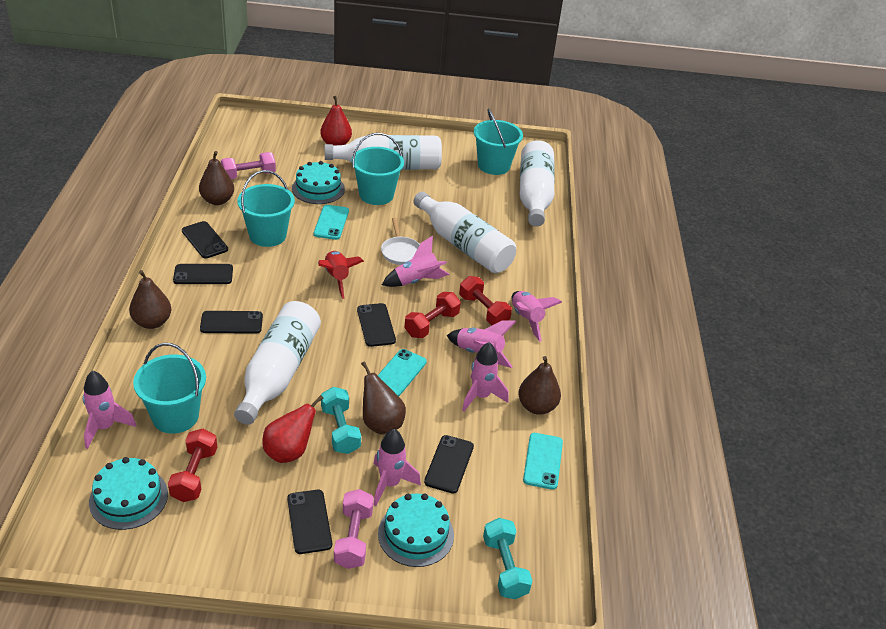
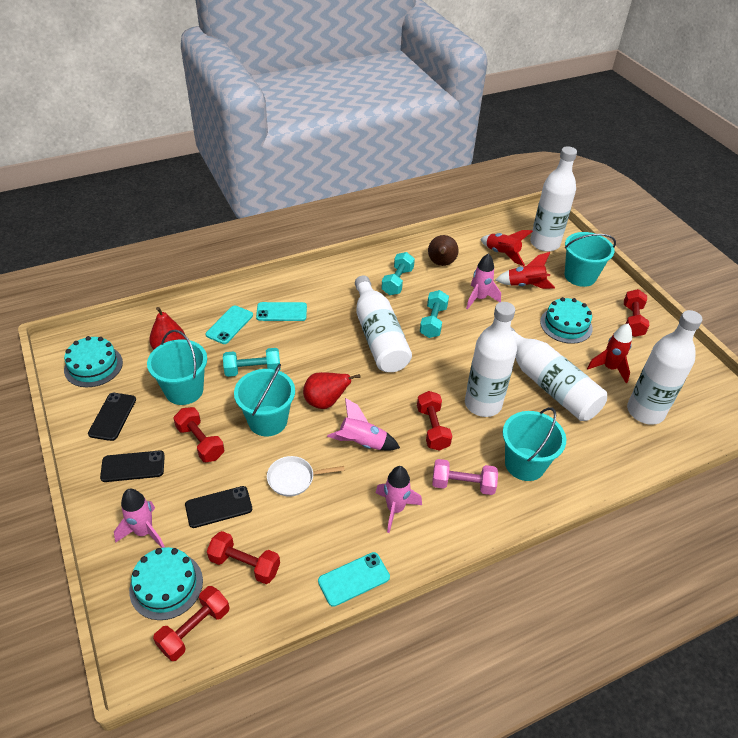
black phone: [173,264,233,284] [182,221,228,258] [200,311,263,334] [287,490,332,554] [357,303,396,347] [424,435,474,494] = 6 -> [88,393,136,441] [100,450,165,482] [185,486,252,528] = 3
brown pear: [129,270,171,329] [199,151,234,205] [361,361,406,435] [518,356,561,415] = 4 -> [428,235,459,266] = 1
pink dumbbell: [221,152,276,179] [334,489,374,569] = 2 -> [432,459,498,495] = 1
pink rocket: [83,370,136,449] [374,429,421,506] [382,236,450,287] [447,320,516,368] [462,342,509,411] [512,291,562,341] = 6 -> [114,488,165,548] [327,398,400,451] [375,466,422,533] [466,253,501,310] = 4
red dumbbell: [168,429,217,502] [404,292,461,338] [459,276,512,325] = 3 -> [153,586,230,661] [173,407,224,462] [207,531,280,584] [417,391,452,451] [624,289,649,337] = 5
red rocket: [318,251,364,299] = 1 -> [481,230,533,266] [495,252,555,289] [587,324,632,383] = 3
turquoise dumbbell: [321,387,361,454] [483,518,532,599] = 2 -> [223,348,281,377] [381,252,415,295] [420,290,449,338] = 3
white bottle: [234,301,321,425] [324,135,442,170] [413,192,516,273] [520,140,555,227] = 4 -> [355,276,412,372] [465,302,517,417] [511,327,607,421] [530,146,577,252] [627,310,703,425] = 5

